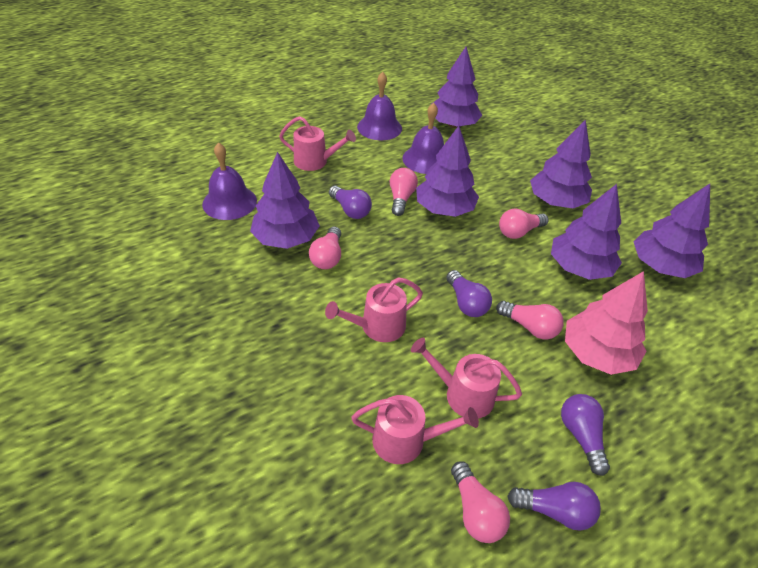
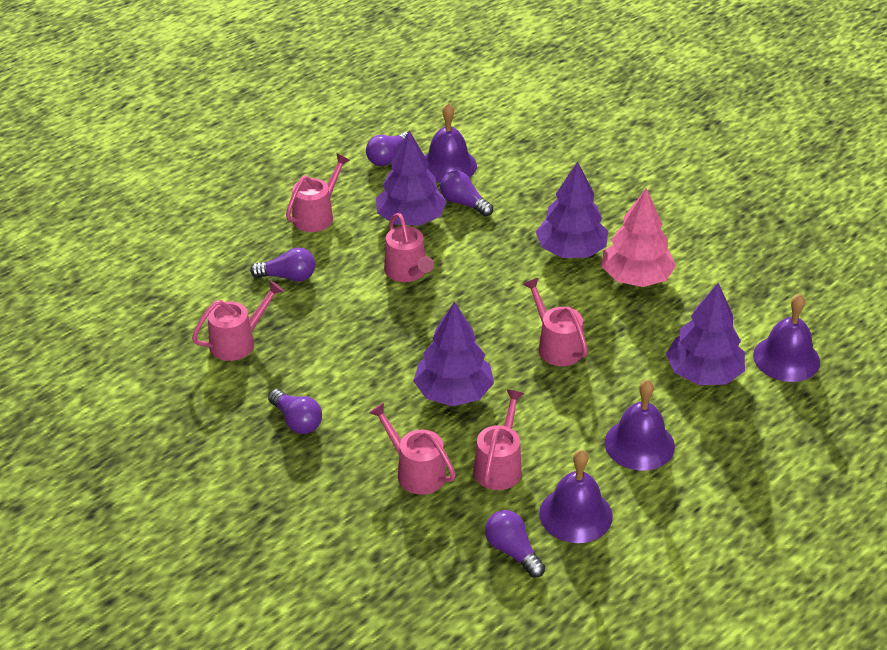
pink light bulb: [309,227,341,269] [390,168,418,216] [451,461,510,543] [496,301,564,339] [499,209,548,239] = 5 -> none = 0
pink watering can: [279,116,356,171] [325,278,423,342] [351,395,479,464] [411,338,522,418] = 4 -> [192,281,284,361] [286,153,350,232] [369,403,456,494] [384,213,434,282] [473,389,524,490] [523,278,588,366] = 6
purple bell: [202,142,257,220] [357,72,402,140] [402,103,444,174] = 3 -> [425,103,477,183] [539,450,613,543] [605,379,675,471] [753,294,820,382] = 4
purple light bulb: [329,186,372,219] [446,270,492,317] [507,482,601,531] [561,394,610,476] = 4 -> [250,247,315,282] [268,389,322,434] [366,132,407,166] [440,171,493,217] [485,510,545,578] = 5
purple tree: [250,152,320,249] [416,126,479,217] [432,47,483,128] [530,119,592,208] [551,184,622,280] [634,184,710,278] = 6 -> [376,130,447,226] [413,302,494,406] [535,161,608,258] [666,283,745,385] = 4

